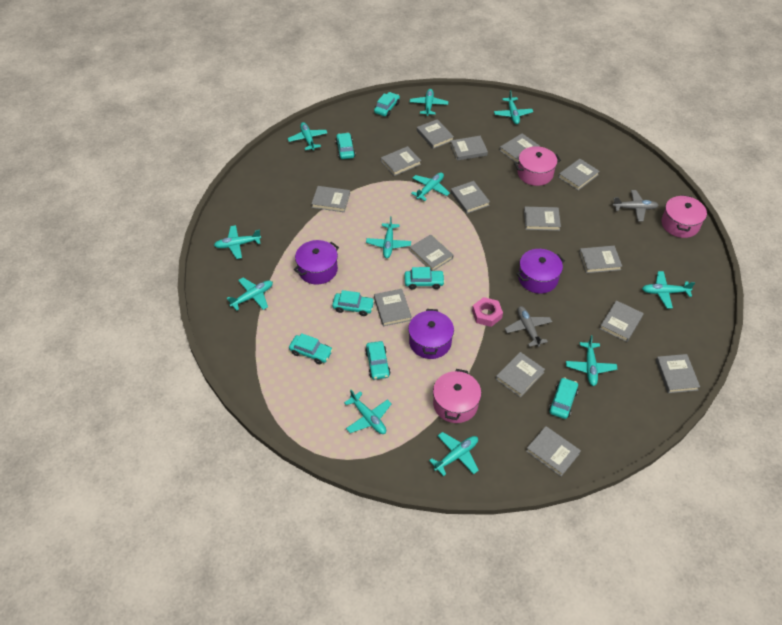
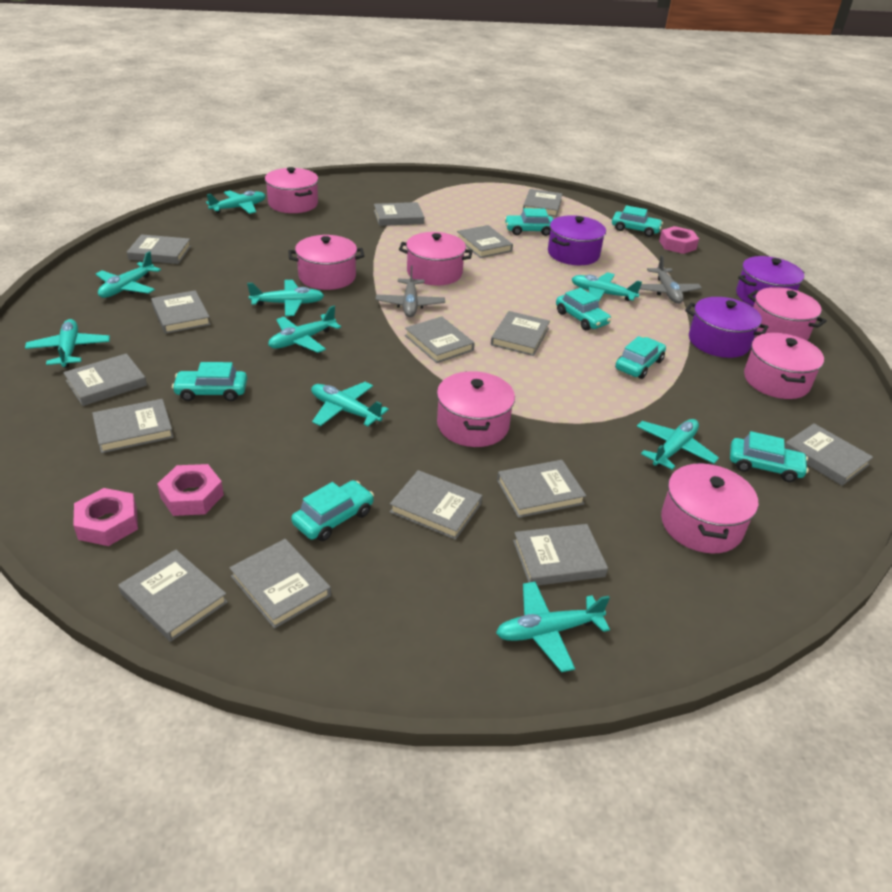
pink nut: [472,297,503,327] = 1 -> [73,488,138,546] [157,464,224,516] [659,226,699,254] = 3
pink pot: [433,369,481,423] [514,146,561,186] [661,195,707,238] = 3 -> [265,167,318,213] [288,235,364,290] [399,232,473,286] [437,371,515,447] [661,462,758,553] [744,333,824,399] [748,287,827,340] = 7
turquoise plane: [214,225,261,259] [227,278,273,311] [287,122,327,150] [344,390,392,434] [366,216,411,258] [410,89,448,116] [411,172,450,201] [429,432,479,476] [494,90,533,124] [566,335,617,386] [642,271,695,308] = 11 -> [25,319,110,368] [96,251,161,298] [206,191,266,214] [247,280,324,316] [268,306,341,353] [311,382,389,426] [496,582,610,672] [572,272,642,302] [637,419,719,470] = 9

